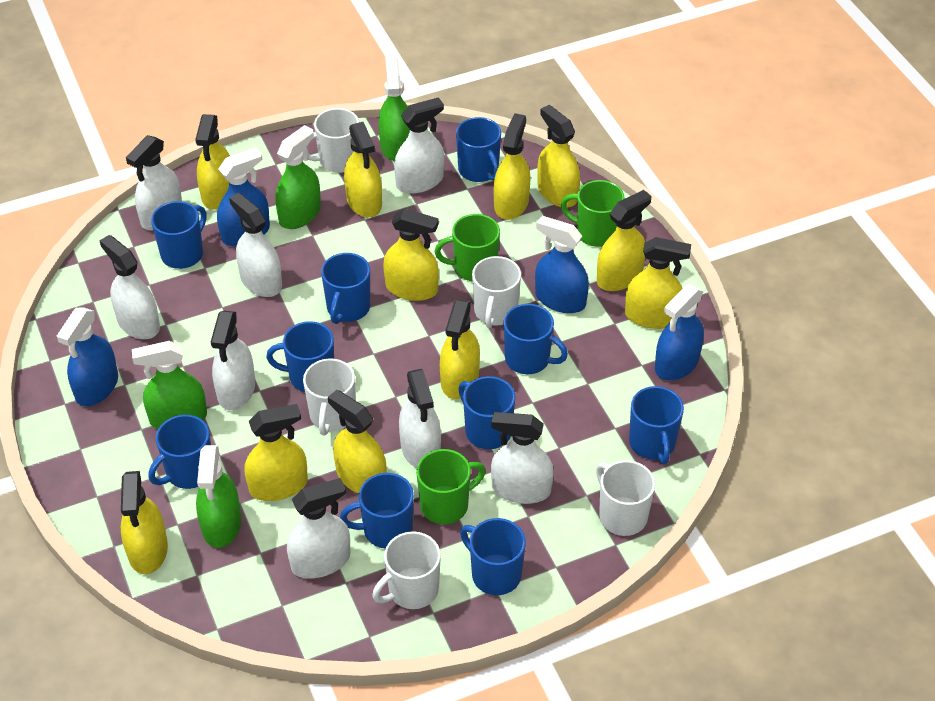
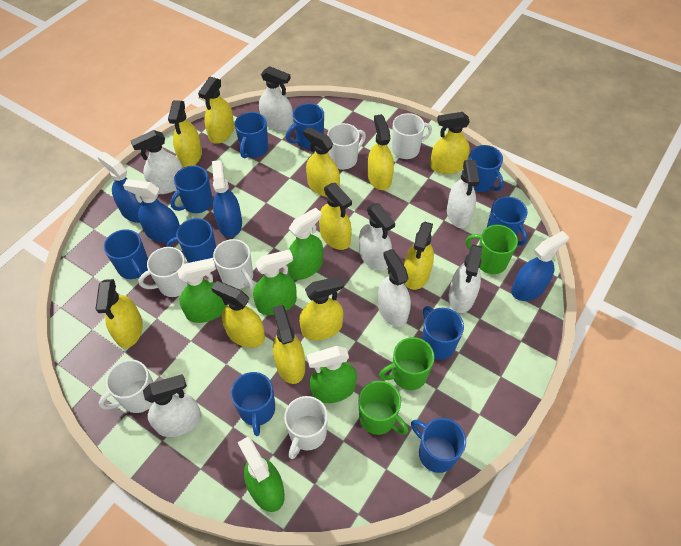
green spray bottle: [132,341,207,429] [196,445,241,548] [275,125,321,229] [379,57,410,161] = 4 -> [177,258,227,323] [238,437,285,512] [253,249,297,315] [287,208,323,280] [307,346,357,403] = 5
white mug: [303,359,355,435] [308,108,359,173] [372,531,441,609] [472,256,521,328] [596,460,655,536] = 5 -> [99,360,154,413] [138,247,188,297] [213,239,254,289] [284,396,328,459] [327,123,366,169] [392,113,432,159] = 6
white spray bottle: [99,235,160,339] [126,135,182,230] [211,311,255,410] [229,193,282,297] [287,478,350,579] [394,97,444,194] [399,369,441,468] [491,412,554,504] = 8 -> [130,130,183,194] [143,374,202,437] [259,66,293,131] [359,203,395,271] [378,249,411,327] [447,160,479,228] [448,245,482,313] = 7

